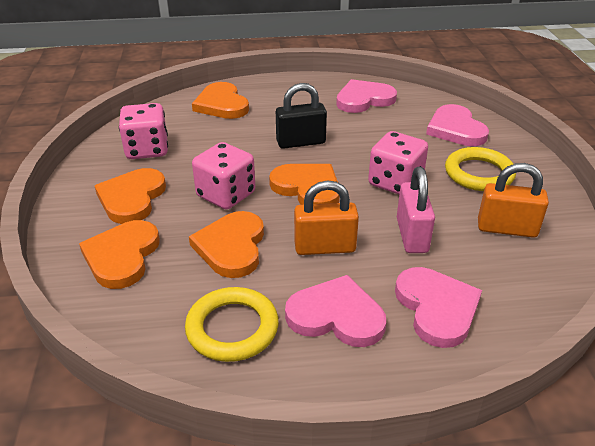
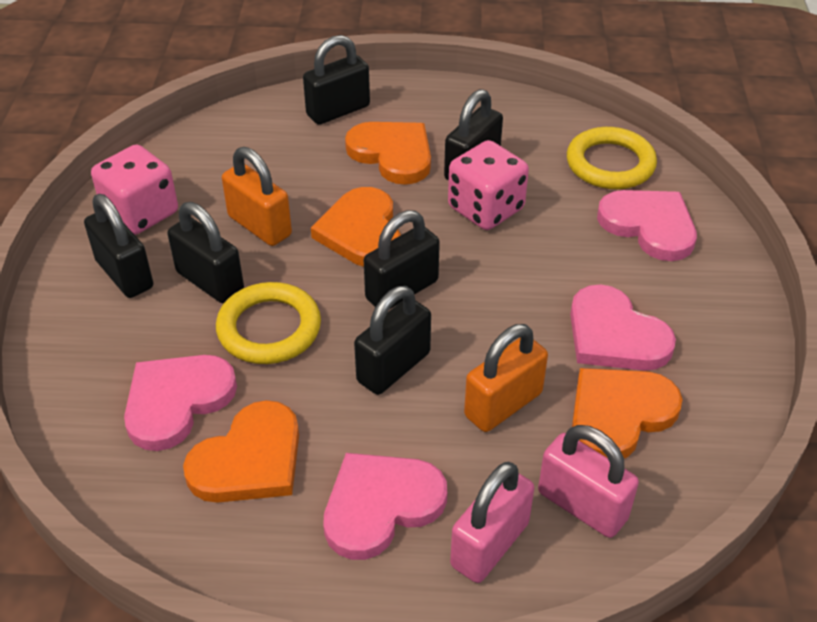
black padlock: [276,83,327,149] = 1 -> [84,194,153,298] [167,202,244,304] [303,35,370,125] [354,286,431,395] [364,210,440,309] [444,89,503,181] = 6
orange heart: [79,220,160,289] [95,168,166,224] [189,211,264,278] [192,82,249,119] [269,164,340,205] = 5 -> [183,400,299,503] [311,187,401,267] [345,122,431,185] [572,368,683,459] = 4
pink dice: [119,103,168,159] [192,142,255,209] [368,131,428,195] = 3 -> [91,144,178,235] [448,140,529,230] = 2
pink padlock: [397,167,435,253] = 1 -> [450,462,534,583] [538,425,639,538] = 2

